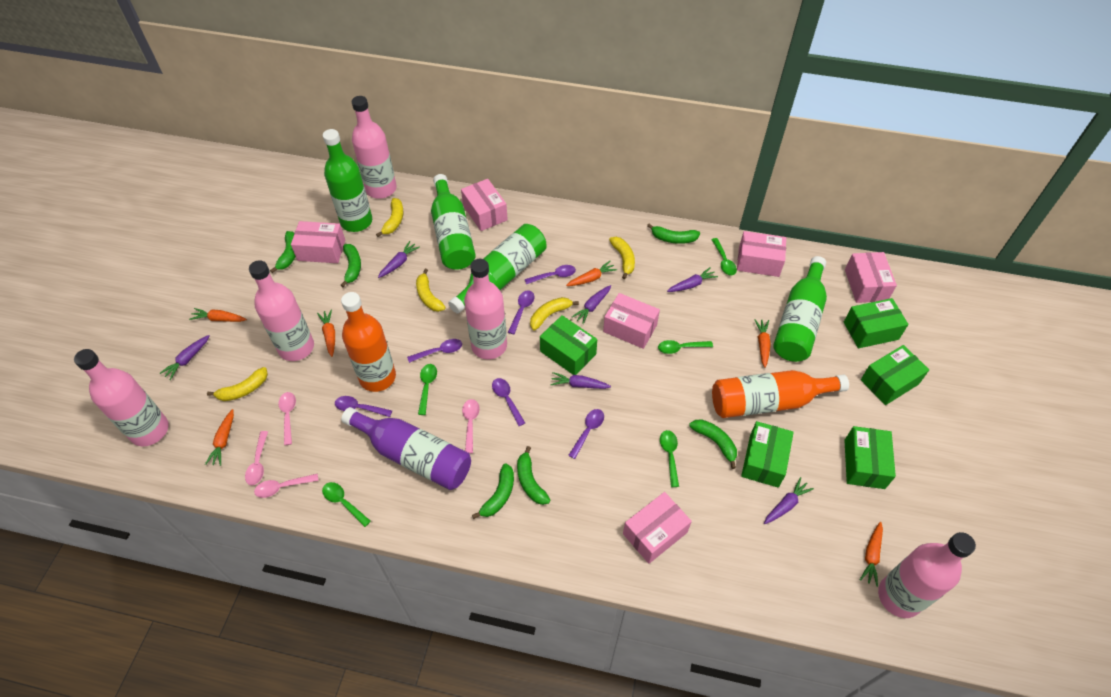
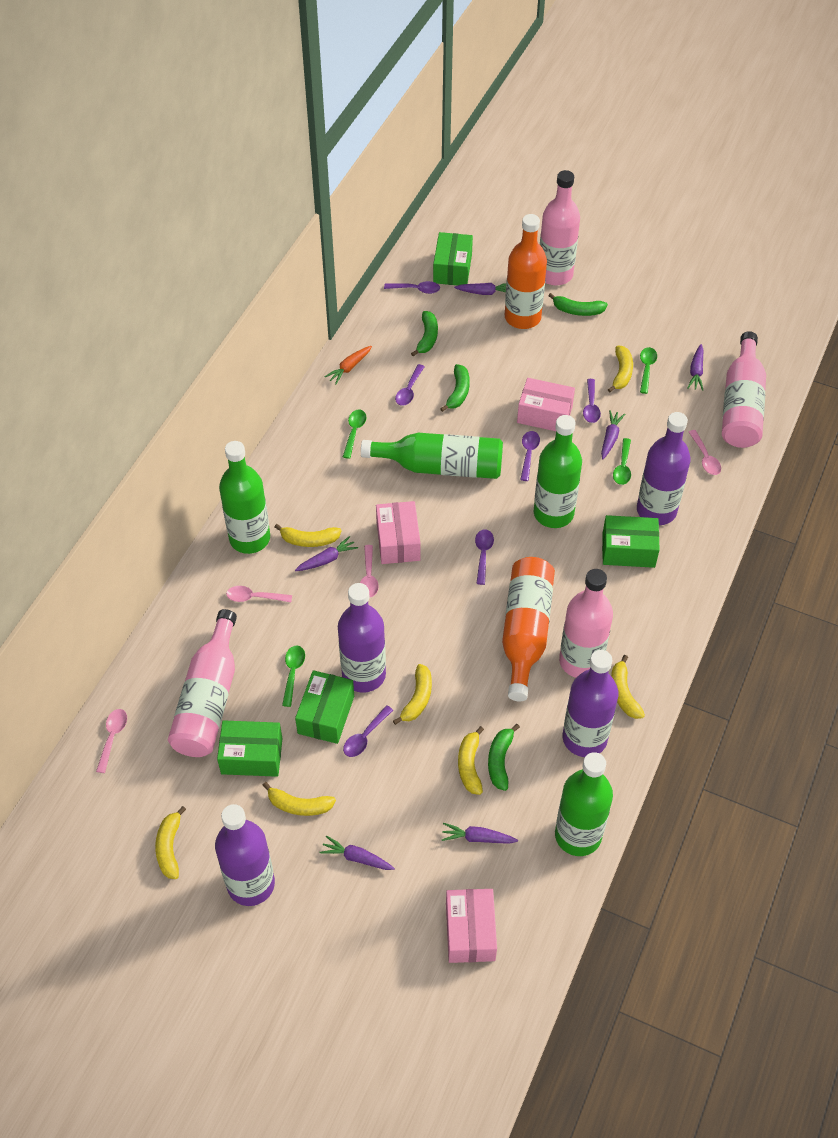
green banana: [270,231,296,273] [341,244,361,287] [472,463,514,519] [517,446,550,505] [647,223,700,244] [689,419,737,469] = 6 -> [411,311,438,356] [440,364,470,412] [488,724,520,791] [548,293,608,316] = 4
green box: [540,315,597,375] [741,421,794,488] [844,298,909,348] [844,426,896,489] [861,345,929,405] = 5 -> [217,720,283,777] [295,670,354,744] [433,232,473,285] [602,515,660,568] = 4
green spoon: [322,482,371,527] [418,364,437,415] [658,340,713,354] [660,430,679,487] [711,238,737,275] = 5 -> [282,645,305,707] [343,410,367,459] [613,438,631,485] [640,347,657,394] = 4
orange carrot: [189,308,247,322] [205,409,234,466] [317,309,335,357] [566,261,617,286] [754,319,771,368] [860,522,883,587] = 6 -> [324,346,372,384] = 1
pink bottle: [74,349,169,446] [249,260,314,361] [352,96,397,199] [464,259,507,359] [878,532,976,618] = 5 -> [168,609,237,757] [540,170,580,285] [559,569,613,678] [722,331,766,448] = 4
pink box: [291,221,345,263] [461,179,508,231] [603,293,660,349] [623,492,692,564] [737,231,786,277] [845,252,897,303] = 6 -> [376,501,421,564] [446,889,497,963] [517,378,575,431] = 3
purple bottle: [341,407,471,490] = 1 -> [215,804,275,906] [338,583,386,693] [563,650,619,757] [637,412,691,525] = 4
yellow banana: [207,367,268,401] [376,198,404,237] [416,269,446,312] [530,297,579,330] [609,237,635,279] = 5 -> [155,806,186,879] [263,782,336,816] [275,524,341,547] [393,664,432,725] [458,726,484,795] [608,345,633,392] [611,655,645,719] = 7

